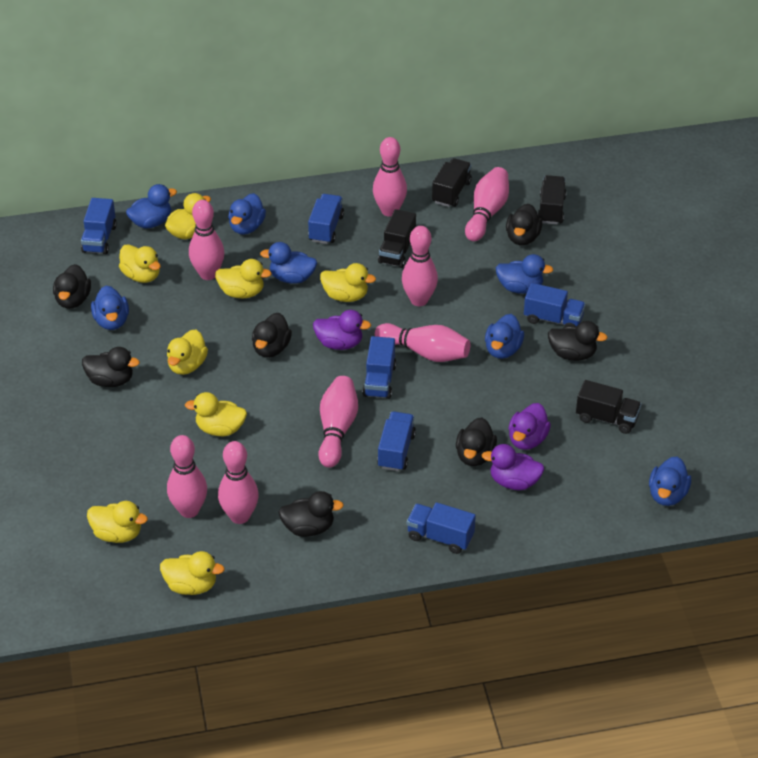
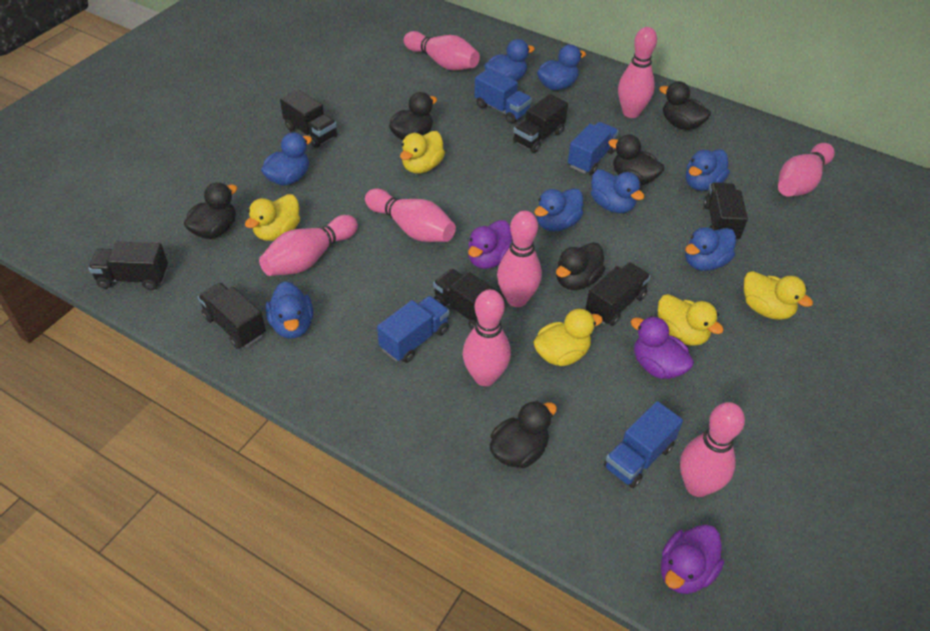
black duck: [53,264,91,309] [82,347,140,387] [252,313,292,358] [278,491,344,537] [456,418,497,466] [506,204,542,245] [548,321,608,361] = 7 -> [184,182,238,239] [389,92,437,140] [490,401,557,468] [556,242,605,290] [608,134,664,185] [659,81,711,130] = 6
black truck: [378,209,416,268] [432,158,472,207] [538,175,566,225] [576,380,642,434] = 4 -> [88,242,168,290] [198,282,266,349] [280,89,337,148] [433,269,504,330] [513,94,568,153] [585,262,651,326] [703,183,748,239] = 7
blue duck: [91,286,129,330] [126,184,177,229] [228,193,266,235] [260,242,317,284] [485,314,524,359] [496,254,553,294] [649,457,691,506] = 7 -> [261,132,312,186] [266,281,313,338] [484,39,535,81] [534,188,583,231] [537,44,586,90] [591,169,644,213] [685,227,736,271] [686,149,730,191] = 8
blue truck: [81,198,117,254] [308,194,344,244] [362,336,396,399] [377,411,416,471] [407,502,476,554] [524,283,586,327] = 6 -> [377,296,449,363] [474,68,532,124] [568,122,618,175] [604,401,683,488] = 4
yellow duck: [87,501,148,543] [119,244,161,283] [160,551,225,595] [165,193,211,239] [167,329,208,375] [185,392,247,436] [215,259,272,298] [320,263,376,302] = 8 -> [245,194,300,241] [400,131,445,174] [533,309,603,366] [658,294,724,346] [744,271,813,320] = 5

